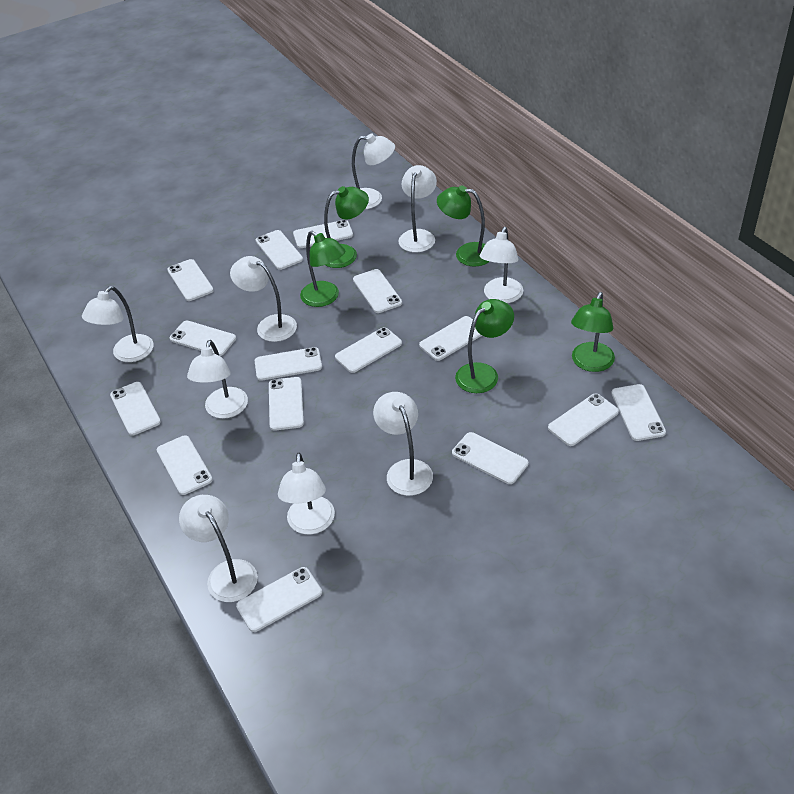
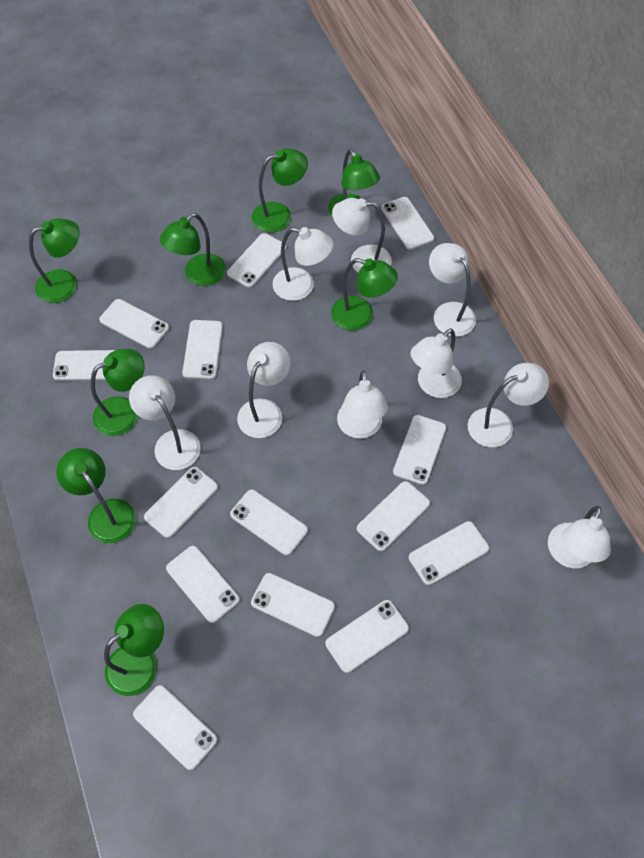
green lamp: [300,231,345,307] [324,186,369,268] [437,185,490,266] [455,299,514,393] [571,292,615,372] = 5 -> [29,218,80,303] [56,448,136,543] [91,349,145,436] [104,604,164,696] [160,213,226,286] [252,148,308,232] [328,149,380,217] [331,258,398,331] = 8
white phone: [110,382,161,436] [157,435,213,495] [167,259,214,301] [170,320,236,356] [236,567,322,632] [255,347,322,381] [256,230,303,270] [269,377,304,431] [293,220,353,248] [335,327,402,373] [353,269,402,313] [419,316,482,361] [452,432,528,484] [548,394,619,446] [611,384,666,441] = 15 -> [53,350,115,381] [99,299,169,349] [133,685,217,770] [144,467,218,538] [166,546,240,623] [182,320,223,379] [227,233,286,288] [230,490,308,556] [251,573,335,637] [325,600,409,673] [357,481,430,551] [381,197,434,250] [393,415,446,485] [409,521,489,585] = 14

